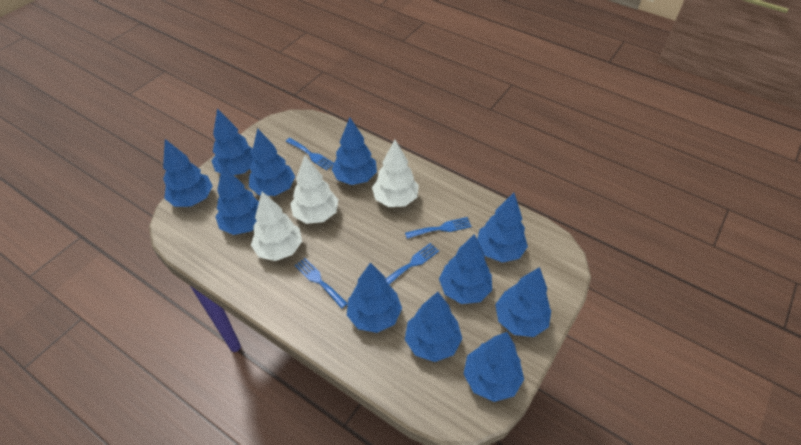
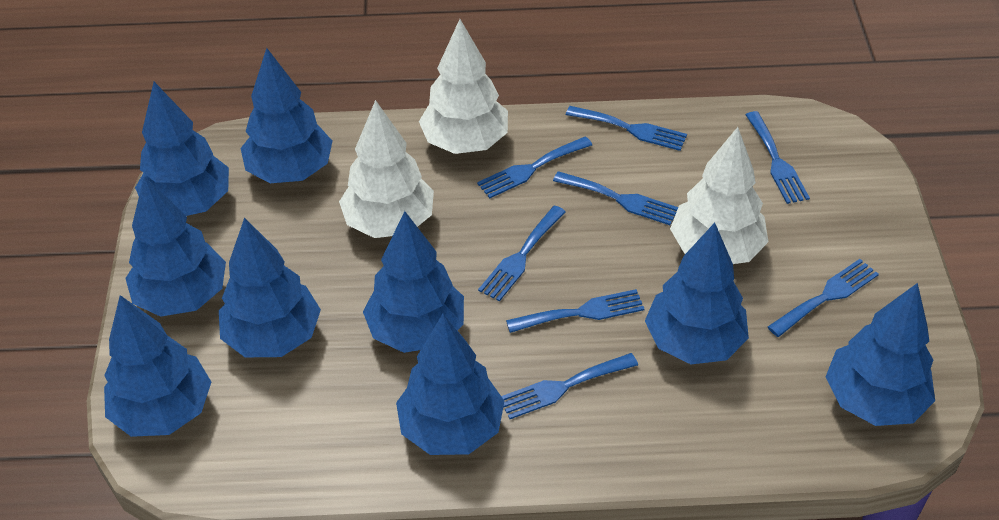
blue fork: [286,138,334,170] [295,258,348,309] [386,243,439,285] [405,217,472,239] = 4 -> [477,136,592,198] [478,206,566,302] [501,353,638,419] [506,289,644,333] [553,171,678,225] [566,106,687,151] [746,111,810,204] [768,259,879,337] = 8
blue tree: [163,139,213,207] [212,108,254,175] [215,166,259,235] [249,128,295,196] [331,117,377,185] [347,262,402,333] [405,292,462,362] [439,234,492,304] [464,332,524,402] [477,193,528,263] [495,267,551,337] = 11 -> [104,295,211,437] [125,176,226,317] [135,82,229,216] [219,218,321,357] [241,48,332,183] [363,211,464,353] [396,314,504,455] [645,223,749,364] [826,283,935,426] = 9

